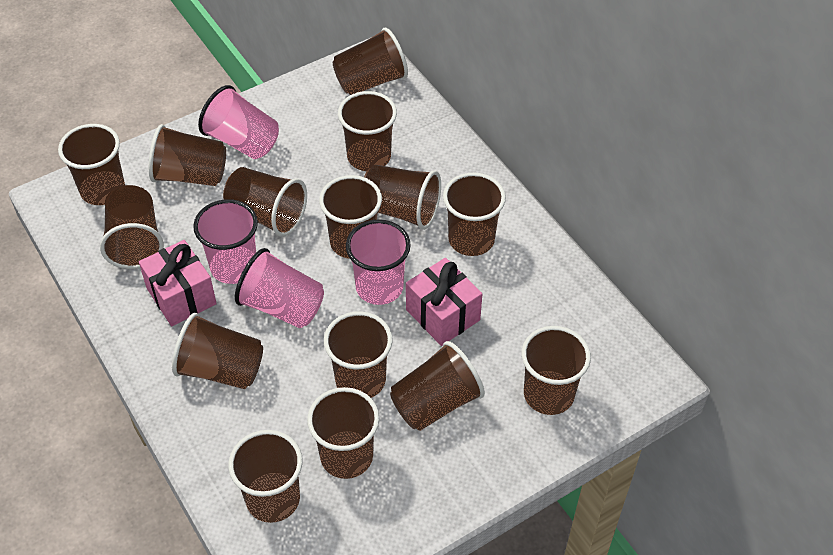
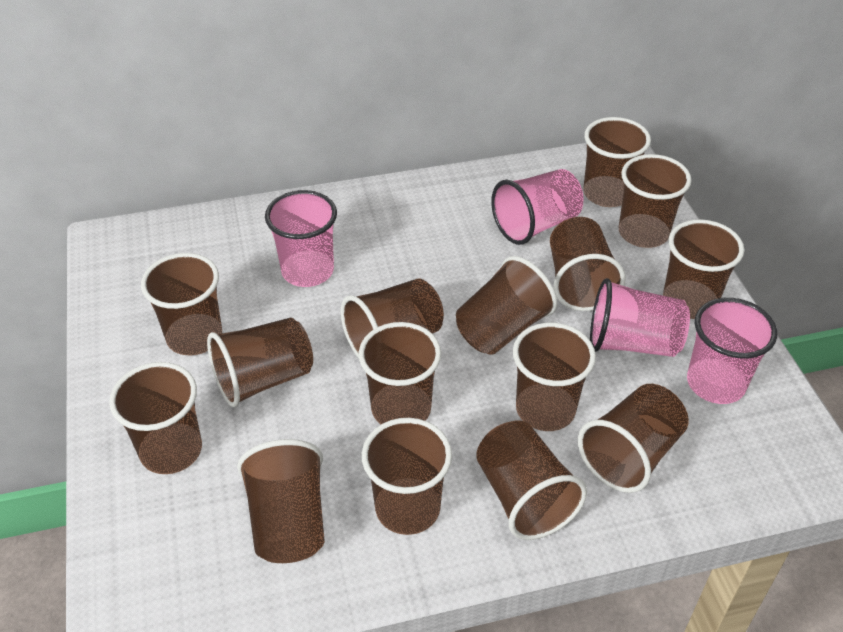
pink gift: [139,240,217,326] [406,258,482,346] = 2 -> none = 0

